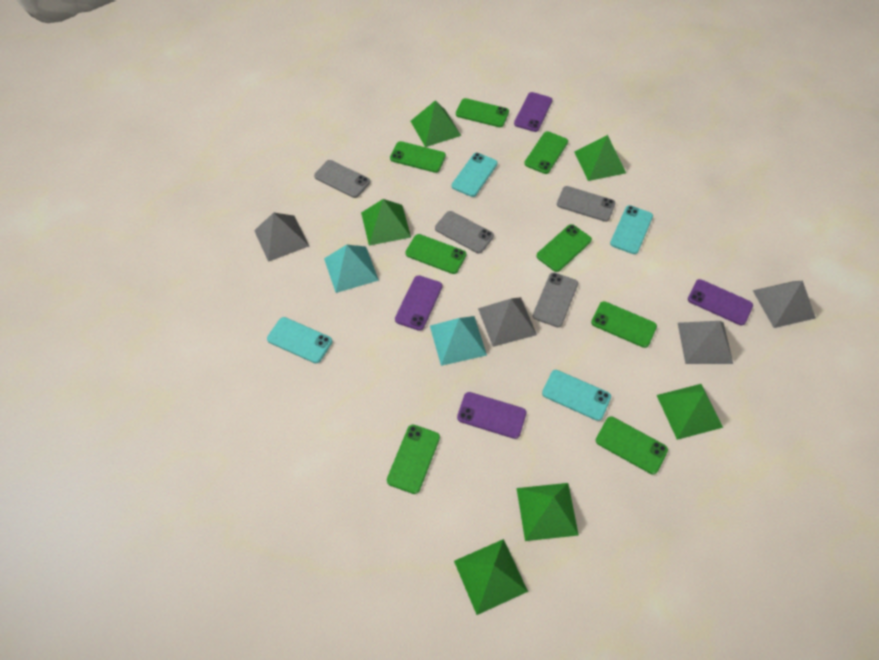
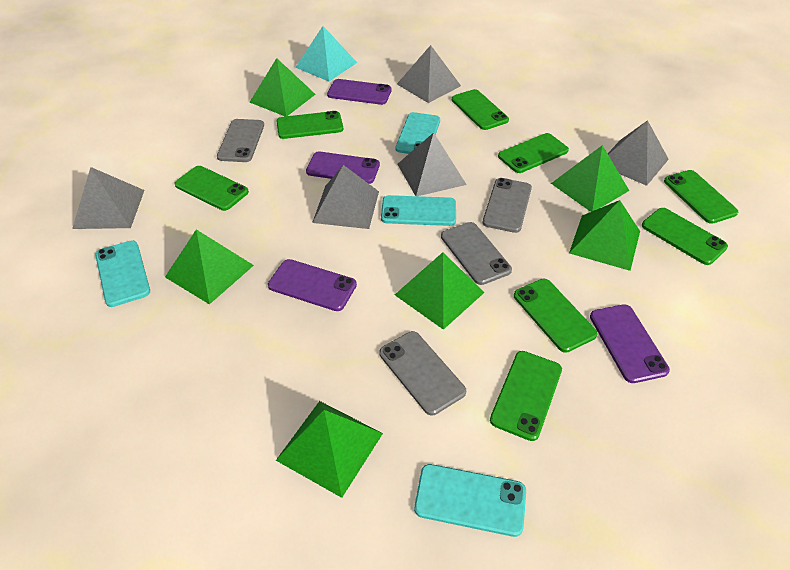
grey pyramid: [254,213,309,262] [478,297,537,347] [678,321,733,364] [753,281,816,328] = 4 -> [72,167,145,229] [312,165,379,229] [397,45,461,103] [397,133,467,196] [607,120,669,186] = 5
turquoise pyramid: [324,245,379,293] [430,316,487,366] = 2 -> [295,26,357,81] = 1

